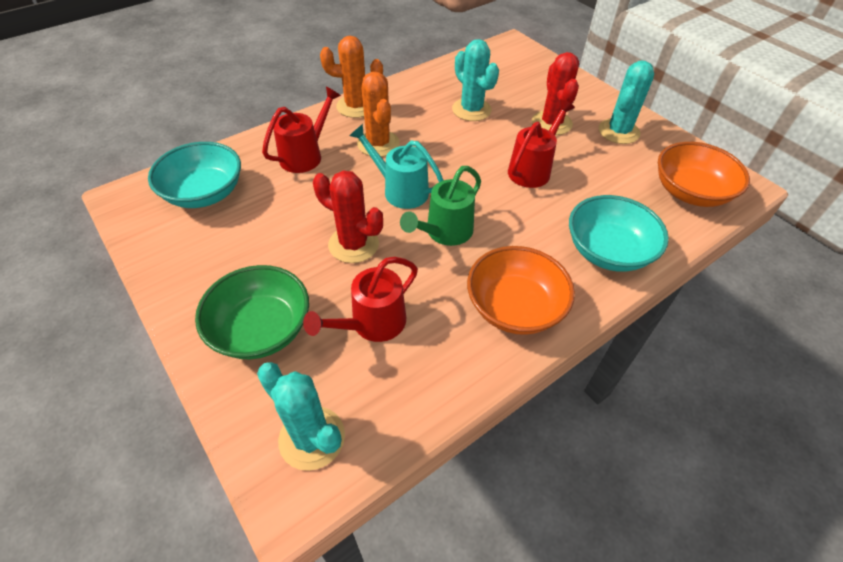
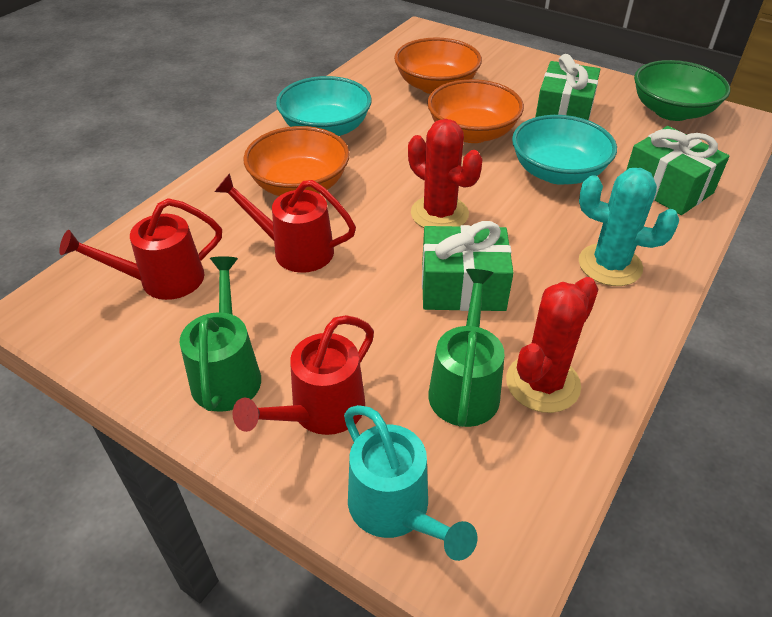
green gift: none = 0 -> [422,221,514,311] [535,54,600,120] [626,126,730,215] = 3
green watering can: [400,166,481,246] = 1 -> [180,256,261,412] [428,269,505,427] = 2
orange bowl: [467,246,575,335] [658,142,750,207] = 2 -> [243,126,350,196] [394,37,482,94] [427,79,524,143] = 3
orange cactus: [320,36,383,118] [357,72,400,157] = 2 -> none = 0
turquoise cactus: [257,362,345,471] [452,39,499,121] [599,61,654,144] = 3 -> [579,168,679,286] = 1

